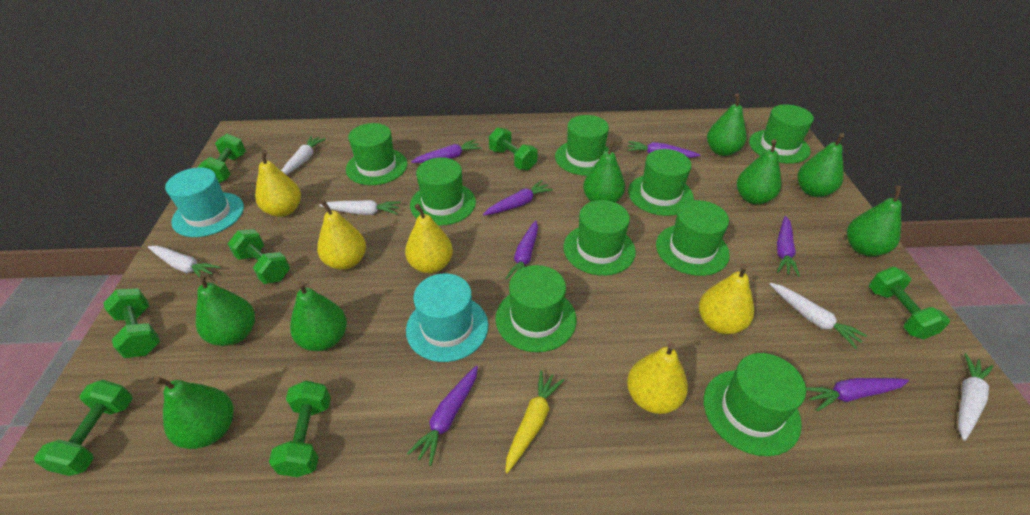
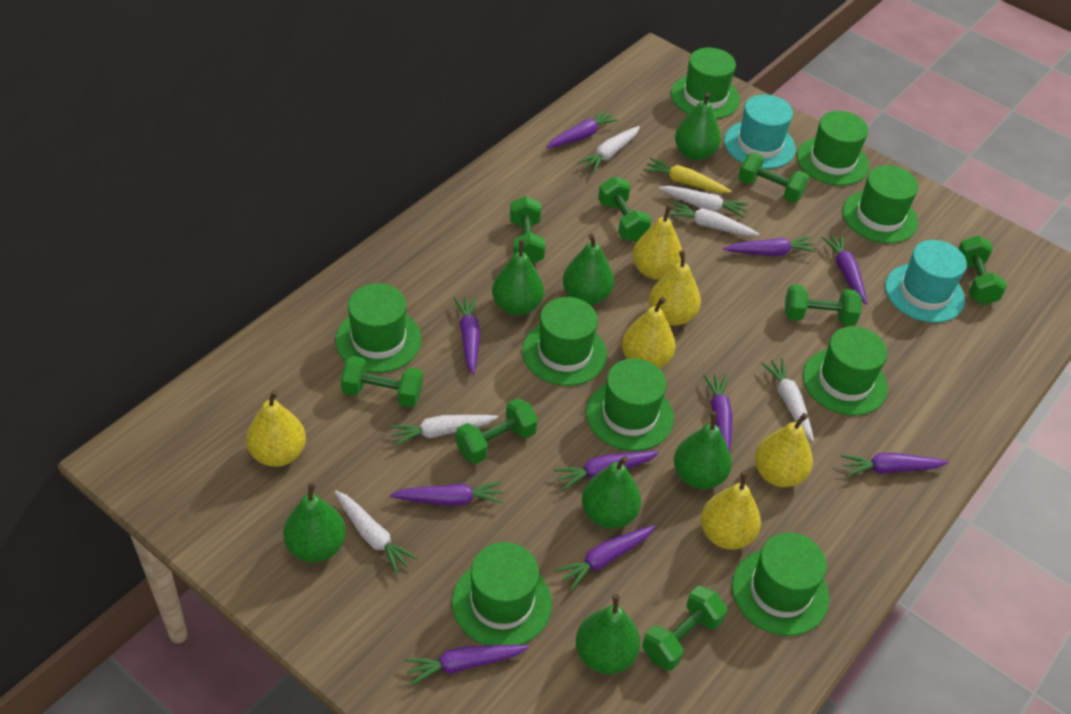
green dumbbell: [34,380,133,476] [103,288,160,358] [198,134,246,184] [228,229,290,284] [269,381,331,477] [489,127,538,170] [869,267,950,339] = 7 -> [341,356,423,408] [456,398,538,464] [510,196,545,264] [598,177,652,242] [642,586,727,671] [738,152,809,203] [785,285,862,325] [958,236,1007,305] = 8
green pear: [153,376,234,449] [196,272,255,346] [290,281,347,351] [583,140,625,203] [707,94,746,156] [737,139,781,205] [798,133,844,197] [847,186,902,256] = 8 -> [283,482,346,562] [492,239,544,316] [563,233,614,305] [576,594,640,674] [582,456,641,529] [674,412,732,489] [675,92,721,160] = 7
purple carrot: [407,365,478,466] [411,140,481,163] [483,180,553,215] [505,220,538,279] [627,141,700,158] [777,216,800,277] [806,378,909,411] = 7 -> [390,481,504,506] [404,645,529,686] [454,296,480,375] [546,109,619,148] [553,451,659,490] [555,525,655,591] [703,374,733,452] [723,236,817,256] [821,234,867,304] [841,453,948,476] = 10
white carrot: [148,246,221,277] [281,136,326,175] [319,200,401,215] [770,283,867,349] [958,353,994,441] = 5 -> [334,490,418,575] [389,415,498,446] [578,126,640,173] [658,186,749,218] [668,201,759,236] [761,358,814,442] = 6
yellow pear: [255,150,301,217] [317,200,366,270] [405,204,453,273] [627,342,688,414] [699,264,754,334] = 5 -> [246,390,306,467] [622,297,676,368] [633,205,682,280] [649,250,701,326] [701,471,761,550] [755,413,813,487] = 6

